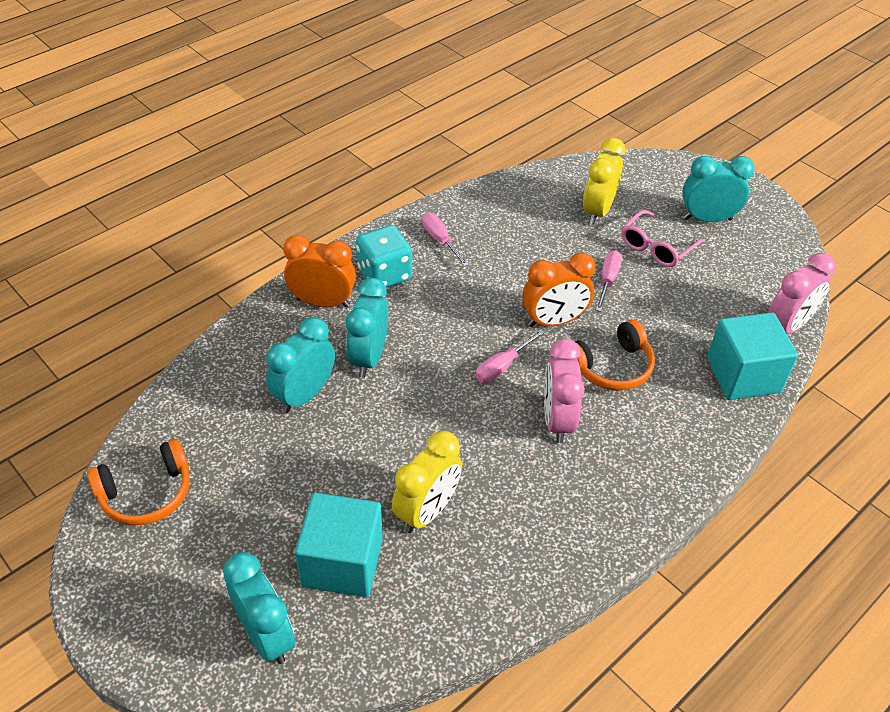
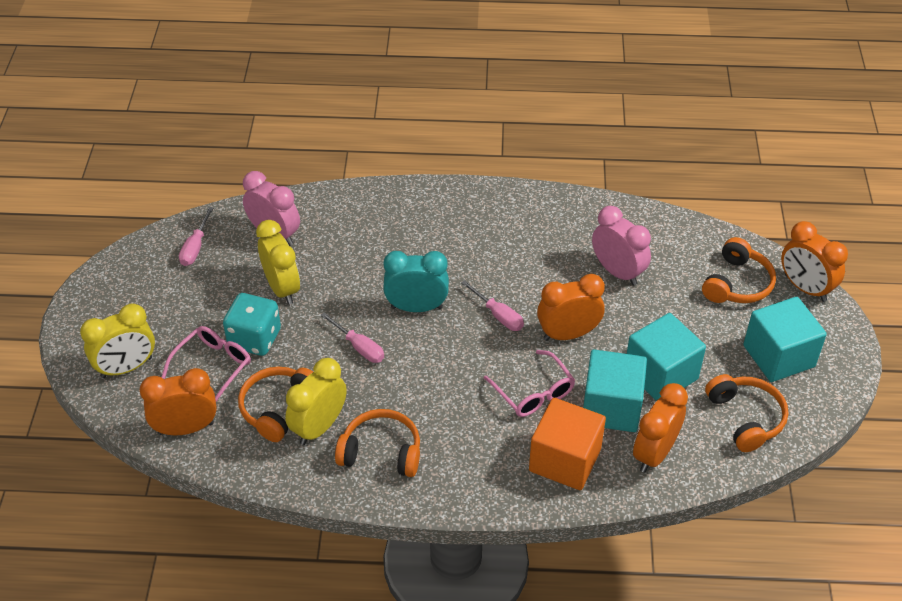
orange clock: [283,235,356,308] [522,252,596,327] = 2 -> [140,368,217,435] [537,274,605,341] [633,383,688,473] [781,221,848,302] = 4
orange cube: none = 0 -> [529,398,606,490] = 1
orange headphones: [87,439,190,525] [575,319,655,391] = 2 -> [238,367,313,442] [335,409,420,477] [702,237,776,303] [705,374,788,452] = 4
pink glasses: [621,210,705,267] = 1 -> [162,326,251,402] [484,350,575,417] = 2
turquoise clock: [223,552,295,664] [266,317,335,413] [346,277,389,377] [682,156,755,222] = 4 -> [383,251,449,312] = 1
turquoise cube: [295,493,383,597] [707,312,798,400] = 2 -> [583,350,647,432] [627,313,706,401] [743,297,827,382] = 3
yellow clock: [392,431,462,533] [583,138,626,225] = 2 -> [80,303,155,378] [256,220,300,305] [285,358,347,445] = 3

